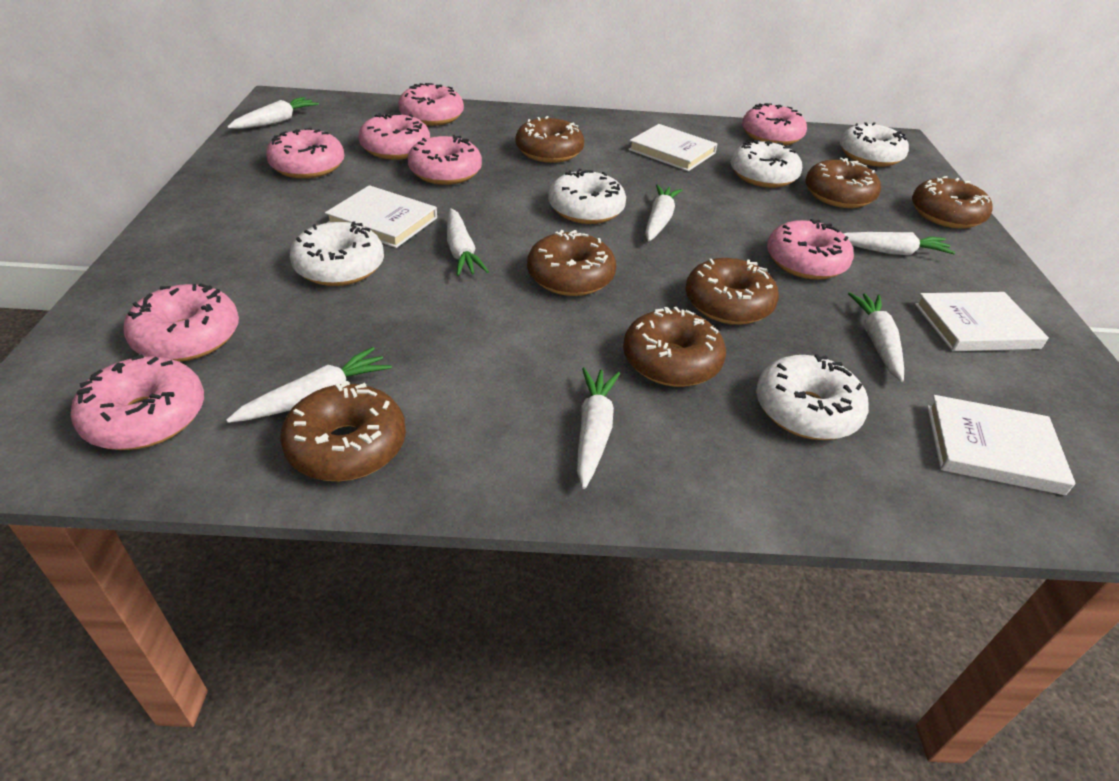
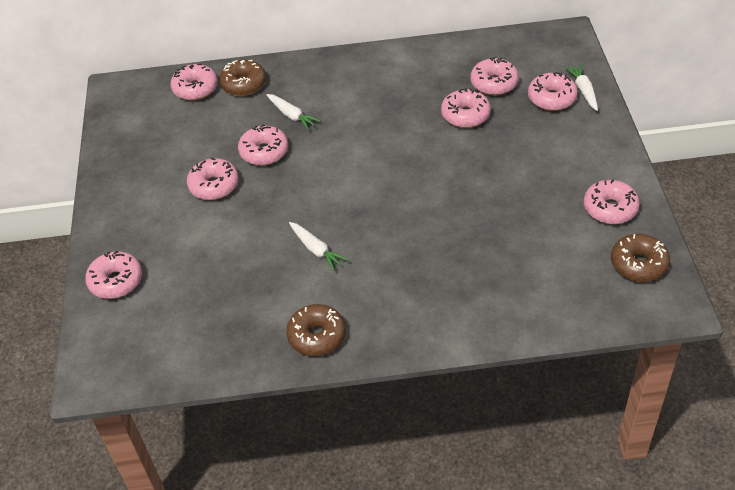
brown donut: [280,381,406,481] [516,116,584,163] [527,230,616,296] [623,307,726,387] [685,258,779,325] [805,158,881,208] [912,176,993,229] = 7 -> [219,60,266,96] [286,304,346,356] [611,234,670,282] = 3
white book: [325,185,437,248] [628,124,718,171] [915,292,1049,351] [927,395,1076,495] = 4 -> none = 0
white carrot: [226,347,392,423] [227,97,319,129] [447,208,489,276] [577,367,620,489] [645,185,682,241] [843,232,955,255] [848,292,904,382] = 7 -> [266,94,321,130] [289,222,348,271] [564,64,598,111] = 3
white donut: [290,221,384,286] [548,169,626,224] [731,140,802,188] [756,354,869,440] [840,122,909,167] = 5 -> none = 0

